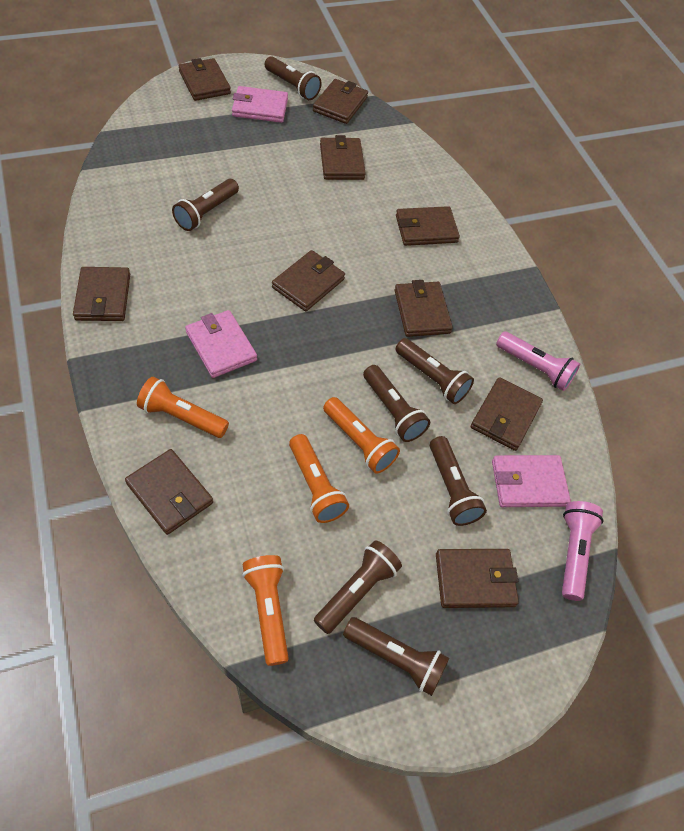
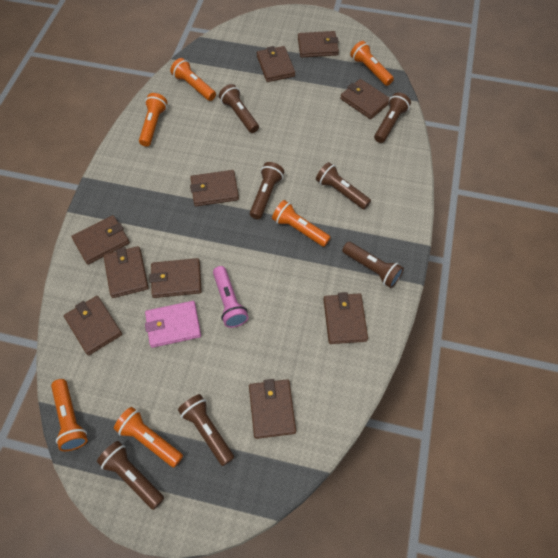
orange flashlight: [137,377,229,438] [242,555,289,666] [289,434,349,523] [323,397,400,474] = 4 -> [51,379,88,451] [114,407,183,467] [139,93,167,147] [170,58,216,101] [272,200,331,247] [350,41,394,86] = 6
pink flashlight: [496,332,580,391] [562,501,603,601] = 2 -> [213,266,248,328] = 1
pink wallet: [185,310,257,378] [232,86,288,123] [492,455,571,507] = 3 -> [145,301,201,348] = 1

